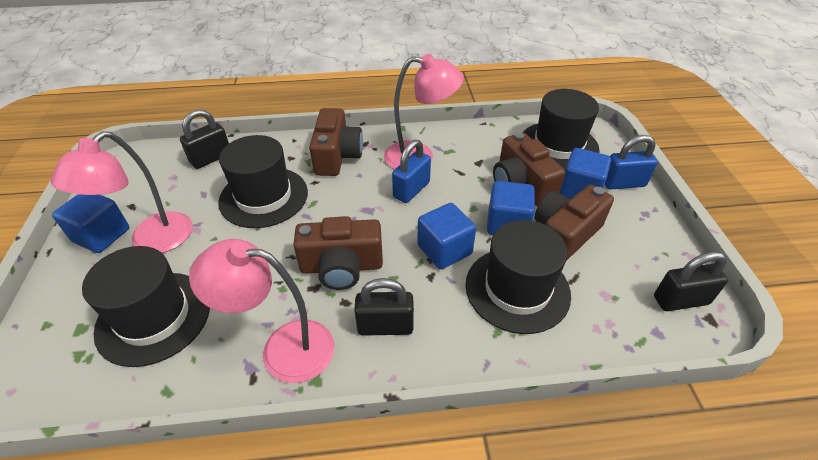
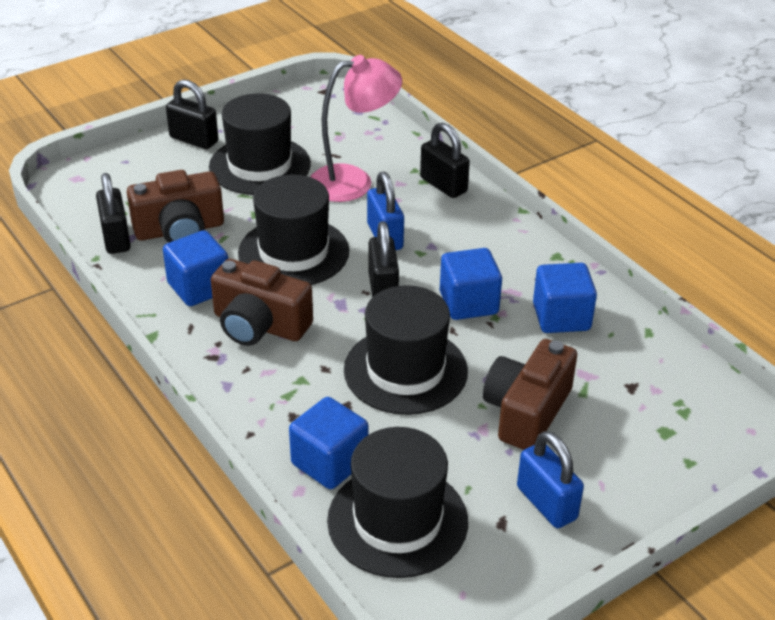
black padlock: [180,109,229,169] [354,278,414,336] [654,252,728,311] = 3 -> [96,173,131,254] [166,80,219,149] [368,221,399,297] [420,123,470,198] = 4
brown camera: [293,216,383,290] [309,108,363,176] [493,132,565,206] [534,185,614,260] = 4 -> [127,170,224,243] [211,259,313,346] [483,339,577,450] = 3
pink lamp: [51,131,193,253] [189,239,335,383] [384,54,464,169] = 3 -> [310,55,402,202] = 1

